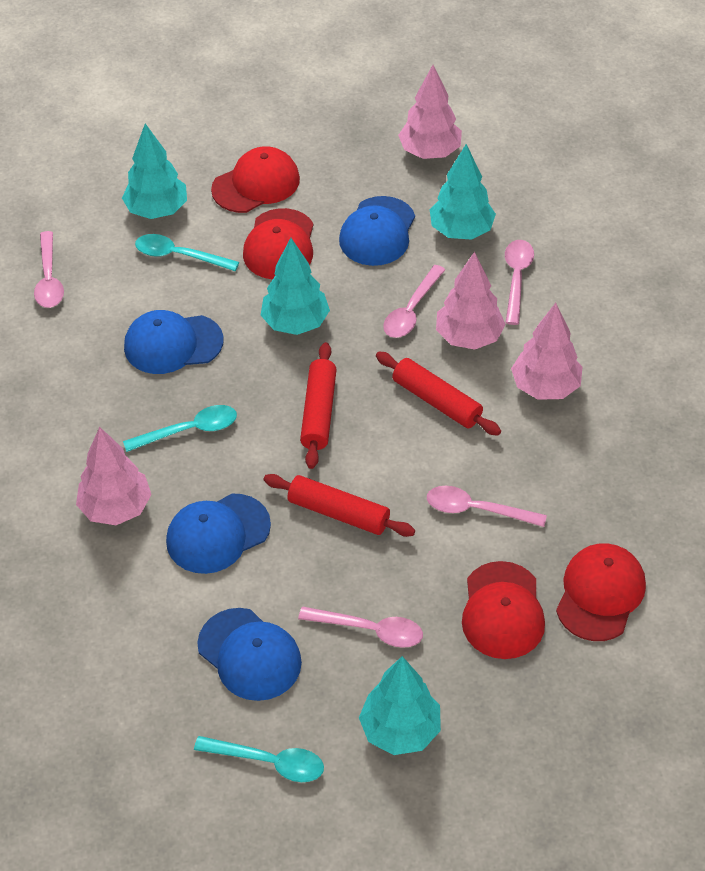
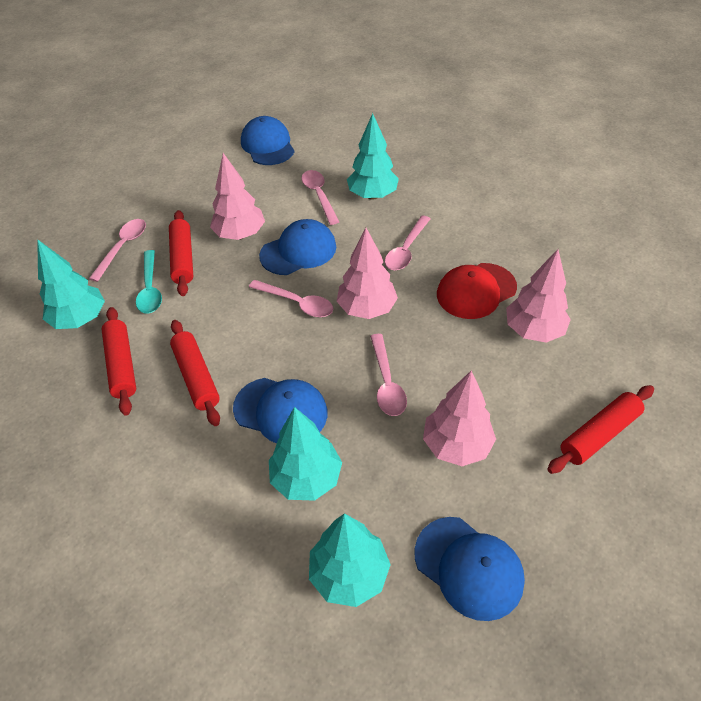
red cap: [211,146,300,213] [243,208,313,280] [462,561,545,659] [556,543,646,641] = 4 -> [437,263,517,319] = 1
red rolling pin: [264,474,415,537] [300,342,337,469] [376,352,501,436] = 3 -> [102,307,136,415] [169,210,193,296] [170,320,220,426] [547,385,654,474] = 4
turquoise spoon: [123,405,237,452] [135,234,239,271] [194,736,324,782] = 3 -> [136,250,162,313] = 1

